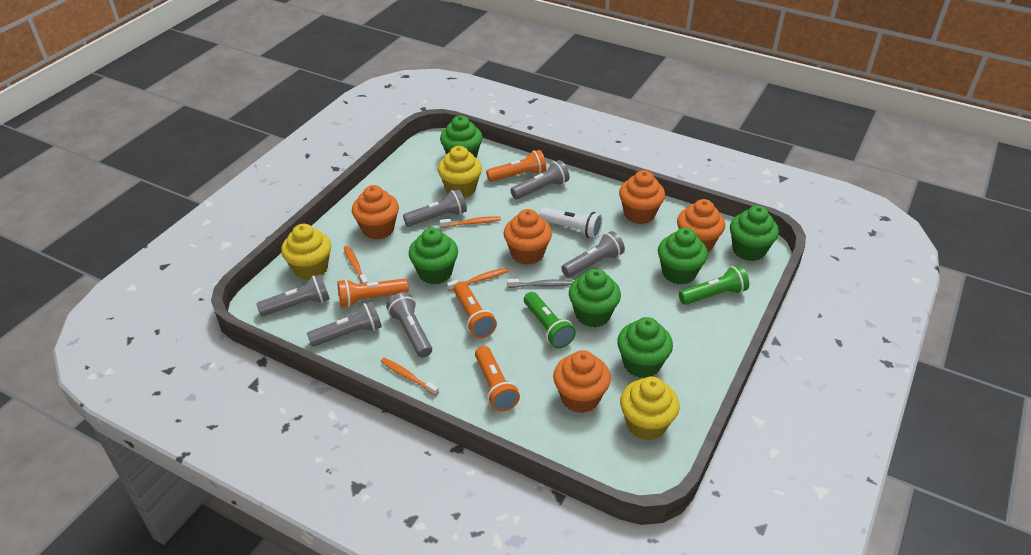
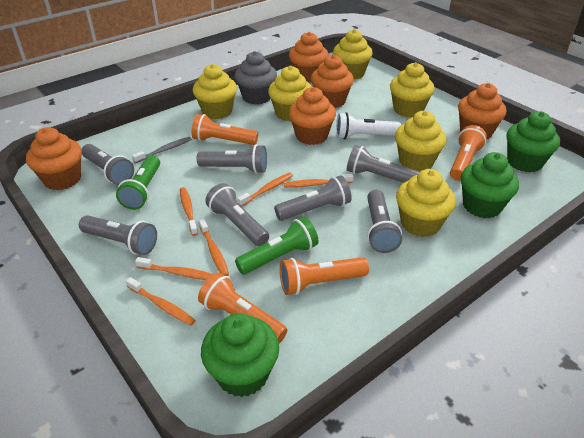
green cupcake: [409,228,458,284] [440,116,483,158] [569,269,621,327] [617,317,673,378] [658,228,708,284] [730,205,779,261] = 6 -> [201,313,279,397] [461,152,519,218] [506,111,560,173] = 3
grey cupcake: none = 0 -> [235,51,277,104] = 1
grey flashlight: [256,274,330,316] [307,302,382,347] [386,292,432,358] [403,189,467,227] [510,160,569,199] [561,231,625,278] = 6 -> [79,215,157,255] [82,144,134,185] [197,144,267,174] [205,183,269,246] [274,175,352,221] [347,145,419,183] [367,190,402,253] = 7
orange toothbrush: [344,246,368,284] [380,358,439,396] [440,216,501,228] [447,268,509,291] = 4 -> [126,277,196,326] [135,257,212,280] [180,187,198,236] [199,219,229,276] [237,173,293,207] [284,174,353,187] = 6
yellow cupcake: [281,224,331,280] [438,146,482,197] [620,377,680,440] = 3 -> [193,64,237,119] [268,66,311,121] [333,29,373,80] [390,62,434,117] [395,111,446,171] [396,169,456,237] = 6

